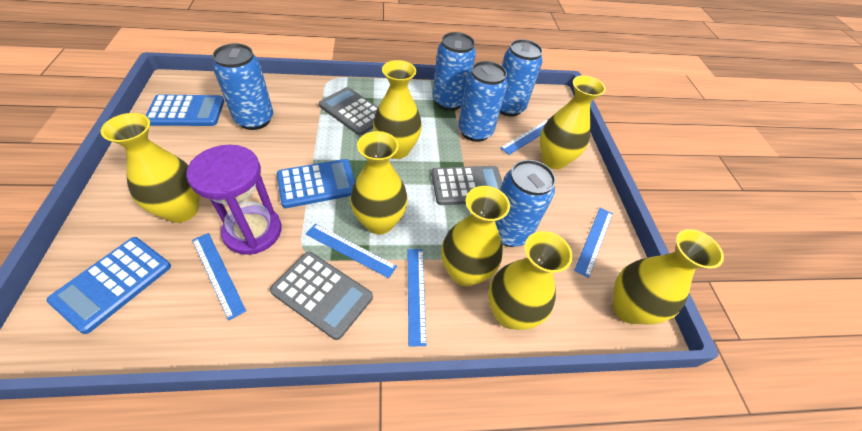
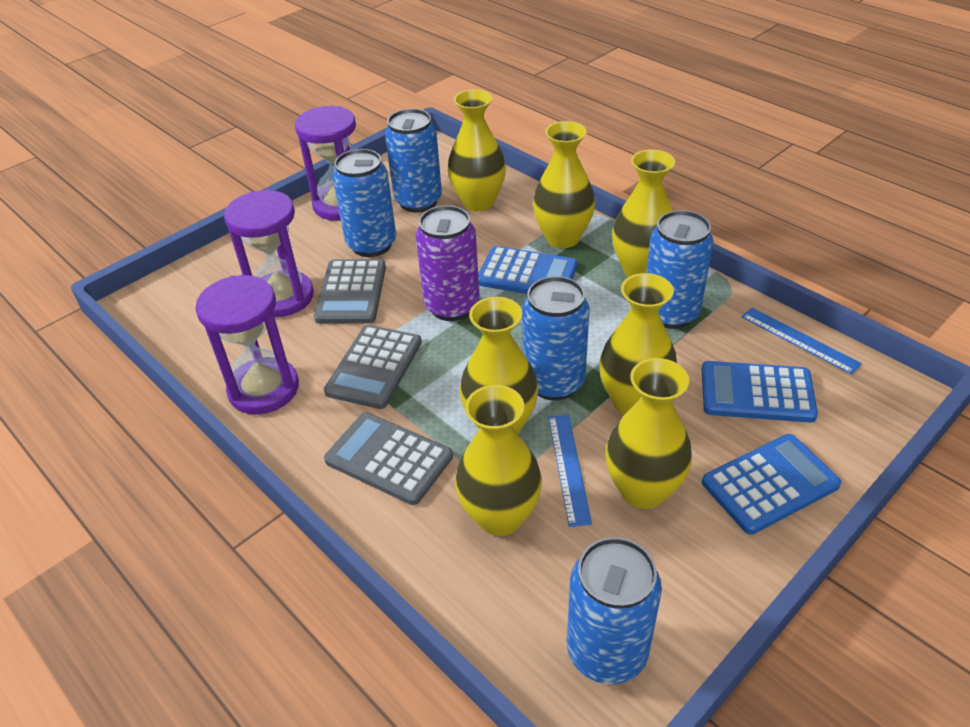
blue ruler: [192,233,246,320] [306,224,397,278] [408,249,426,346] [500,119,549,155] [574,208,613,278] = 5 -> [548,414,592,527] [741,307,862,374] = 2
purple can: none = 0 -> [416,205,480,321] = 1
purple hourglass: [186,145,282,255] = 1 -> [195,275,299,414] [224,189,314,317] [295,106,356,220] = 3

